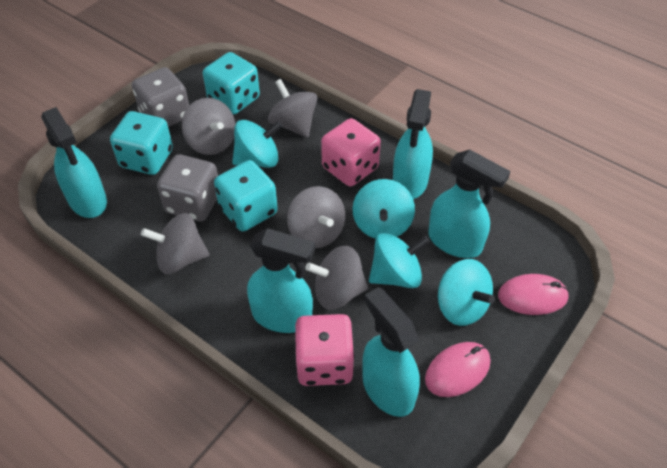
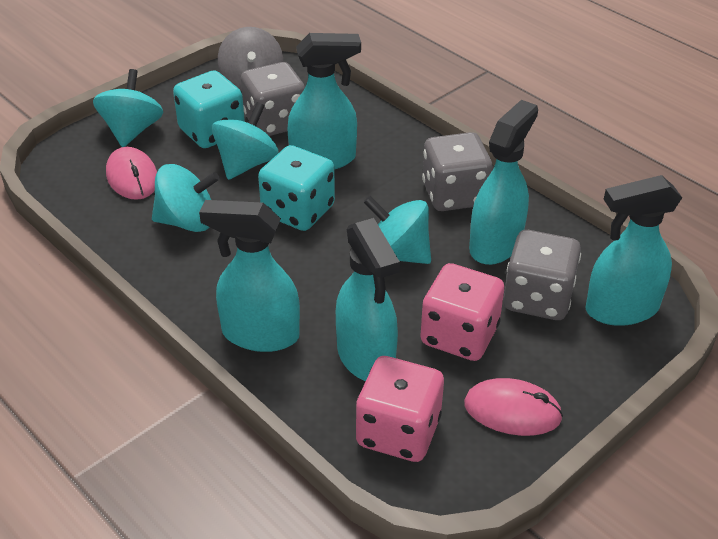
grey dice: [132,67,189,127] [157,154,218,221] = 2 -> [241,62,305,136] [422,132,492,211] [504,230,581,320] = 3
grey spinning top: [141,213,209,274] [182,98,235,155] [268,79,317,138] [287,186,345,248] [305,246,368,310] = 5 -> [218,27,283,91] = 1
turquoise dice: [110,111,173,175] [203,52,260,115] [214,160,278,231] = 3 -> [173,70,245,148] [258,145,335,231] = 2

